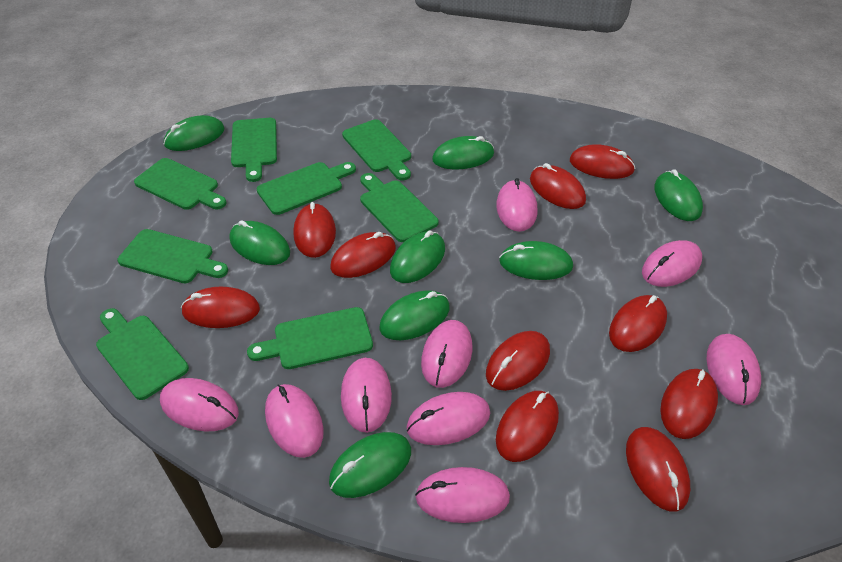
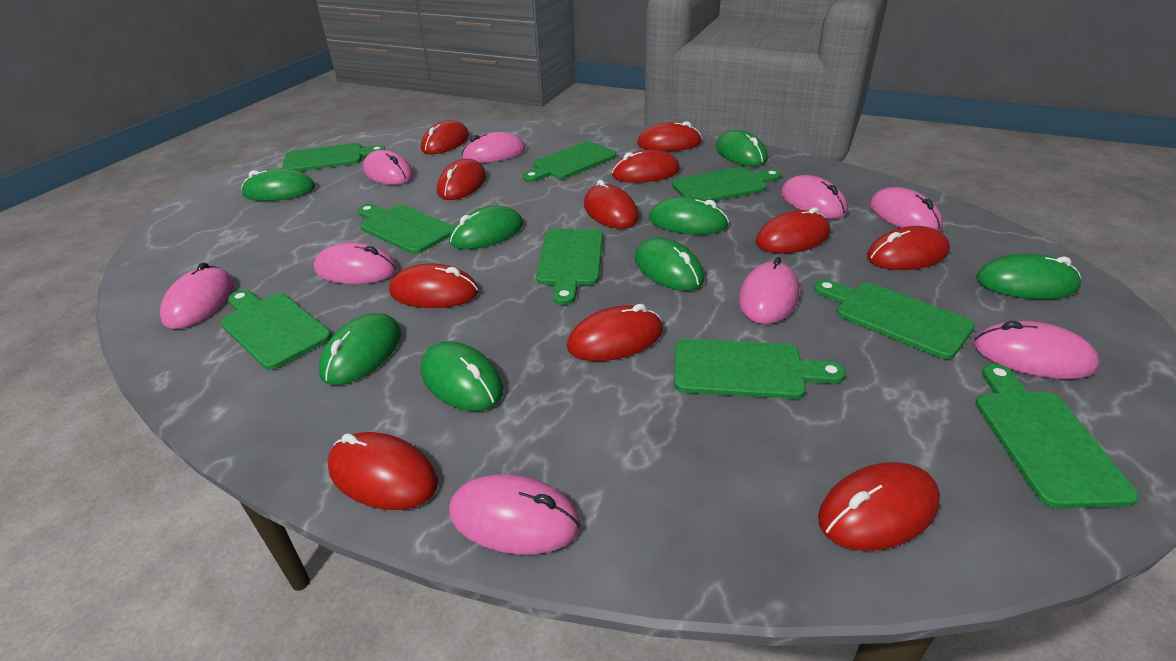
green cutting board: [96,308,189,400] [118,229,228,283] [134,158,226,210] [231,118,277,182] [247,307,373,369] [257,162,356,215] [342,119,411,180] [360,173,439,242] = 8 -> [221,290,332,370] [282,143,386,171] [358,204,454,254] [523,141,617,182] [536,229,603,305] [672,167,781,201] [674,339,846,399] [814,279,975,359] [975,364,1139,508] = 9
red mouse: [181,287,260,328] [293,202,336,258] [330,232,396,278] [486,331,550,391] [496,391,559,462] [530,163,586,209] [570,144,635,179] [609,295,667,352] [626,427,690,512] [660,369,718,439] = 10 -> [327,432,438,510] [389,263,479,308] [421,120,469,154] [437,159,486,200] [567,304,663,361] [584,180,639,229] [612,150,680,183] [637,121,702,151] [756,207,830,253] [818,462,940,551] [867,226,950,270] = 11

